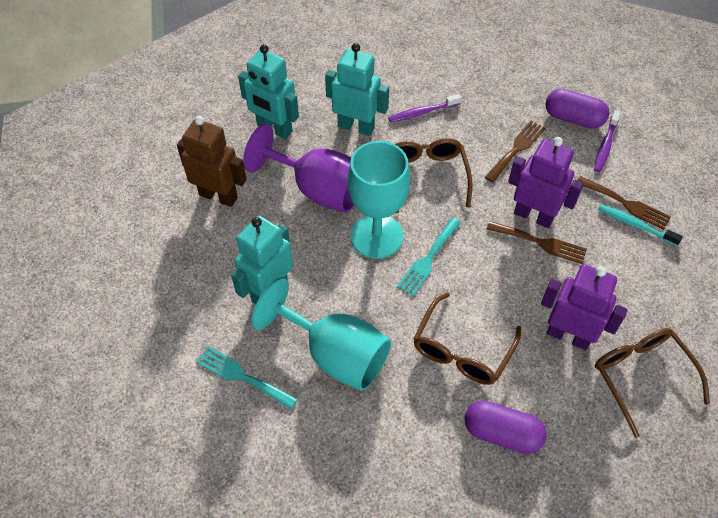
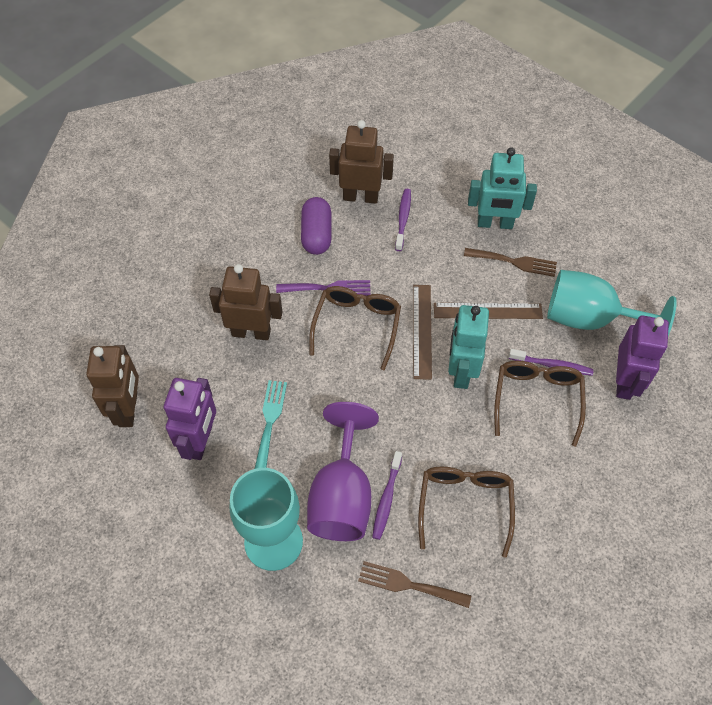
brown fork: [485,121,545,183] [486,221,587,264] [578,176,671,230] = 3 -> [358,561,471,608] [464,248,557,277] = 2
brown robot: [177,116,246,207] = 1 -> [86,345,139,427] [209,264,283,340] [329,120,394,204] = 3
brown ruler: none = 0 -> [413,285,432,380] [434,303,543,319] = 2
purple capsule: [465,400,547,454] [546,89,609,129] = 2 -> [301,197,332,255] = 1
purple fork: none = 0 -> [276,280,371,296] = 1
purple toothbrush: [388,94,461,123] [594,110,621,172] = 2 -> [372,451,402,540] [395,189,411,251] [509,349,594,376] = 3
turquoise fork: [196,346,297,410] [397,218,461,296] = 2 -> [255,380,287,469] = 1
turquoise robot: [231,216,293,304] [238,44,299,139] [325,43,389,136] = 3 -> [448,305,489,389] [468,147,537,229] = 2
turquoise toothbrush: [598,204,683,246] = 1 -> none = 0

